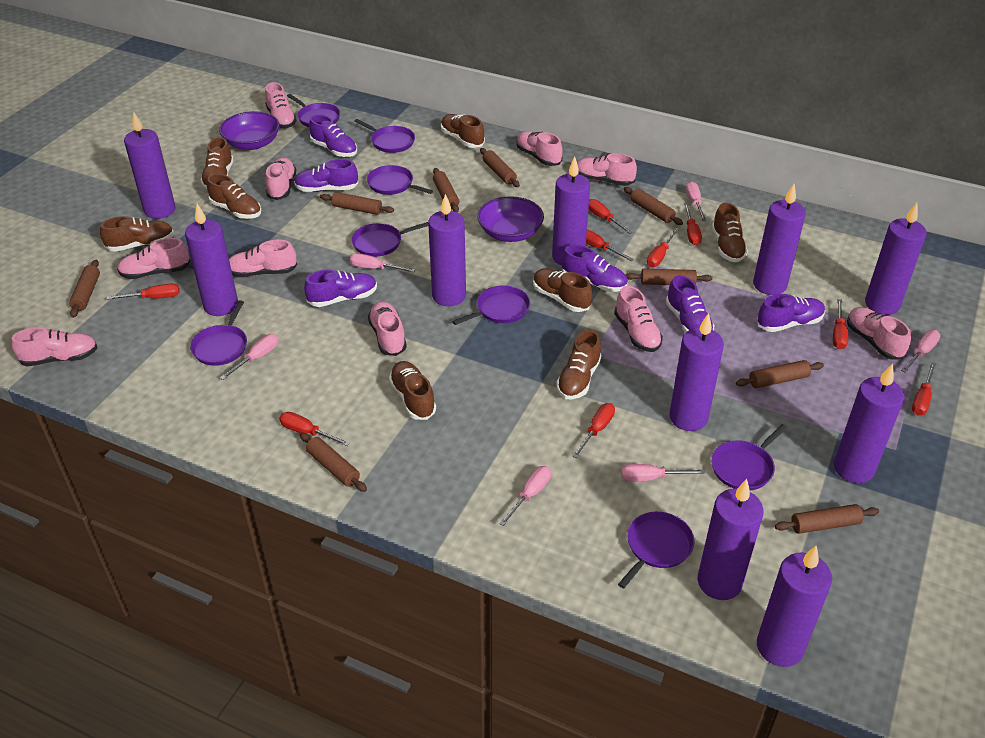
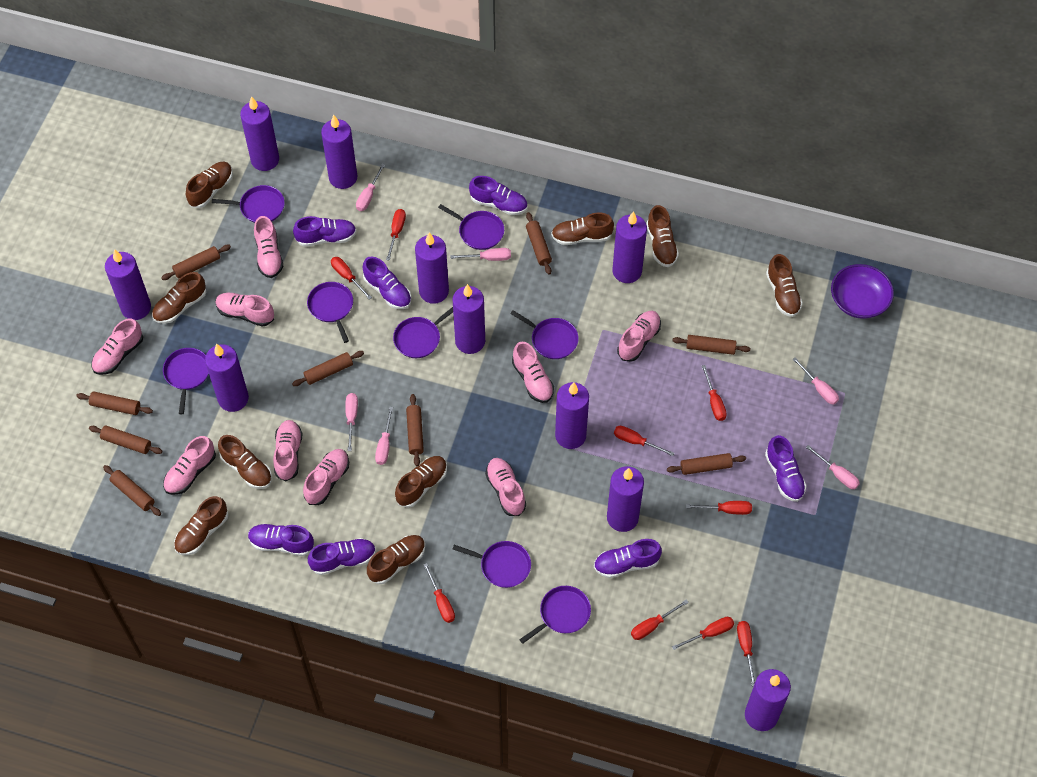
brown shoe: [100,216,174,252] [201,137,234,189] [207,174,261,219] [389,361,436,420] [441,114,485,148] [533,268,592,312] [556,330,602,399] [712,203,748,262] = 8 -> [152,272,206,324] [174,496,229,555] [186,162,233,208] [218,435,272,489] [367,535,426,584] [395,456,447,508] [551,213,614,245] [646,205,679,267] [766,254,803,317] = 9
pink shoe: [11,327,98,366] [117,238,190,279] [229,240,297,277] [265,82,297,128] [265,158,296,200] [368,301,407,356] [516,131,563,166] [577,153,637,186] [614,286,663,352] [847,307,911,360] = 10 -> [92,319,143,375] [163,436,216,495] [215,293,274,327] [254,216,283,278] [273,420,303,481] [303,449,349,505] [485,458,526,516] [512,342,554,403] [617,311,661,362] = 9
purple bowl: [219,111,280,150] [477,196,544,242] = 2 -> [831,264,894,319] = 1
purple shoe: [294,159,358,192] [304,269,377,307] [309,114,357,157] [561,245,628,292] [666,275,715,333] [757,294,825,332] = 6 -> [248,524,314,556] [293,216,357,247] [308,538,376,575] [362,256,412,309] [469,176,527,215] [594,539,662,578] [765,435,807,502] = 7

